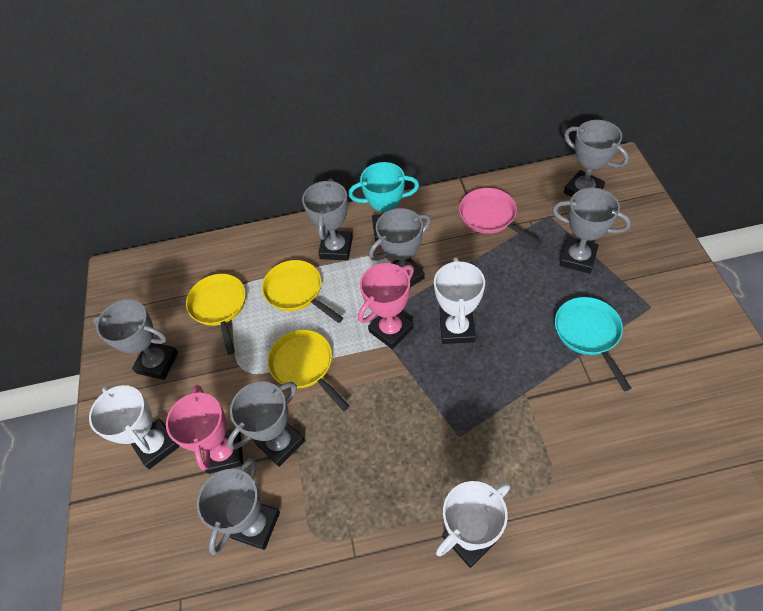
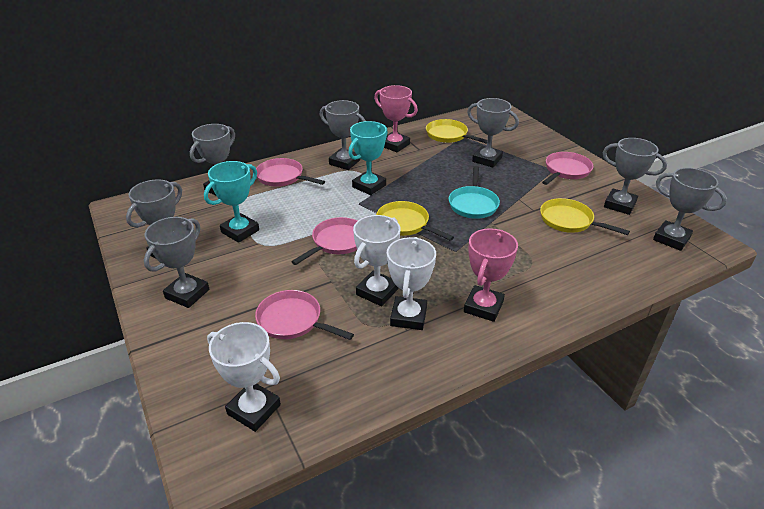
pink pan: [459,188,542,246] = 1 -> [255,290,354,340] [256,158,325,187] [291,217,357,265] [542,152,593,185] = 4
turquoise trophy: [348,162,419,242] = 1 -> [204,161,259,243] [349,121,388,195] = 2

